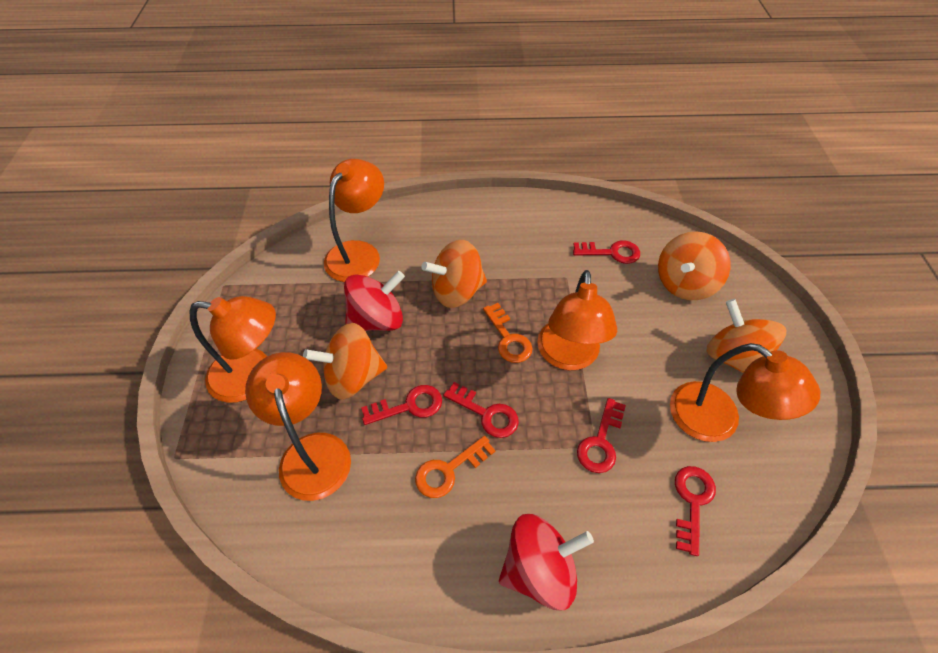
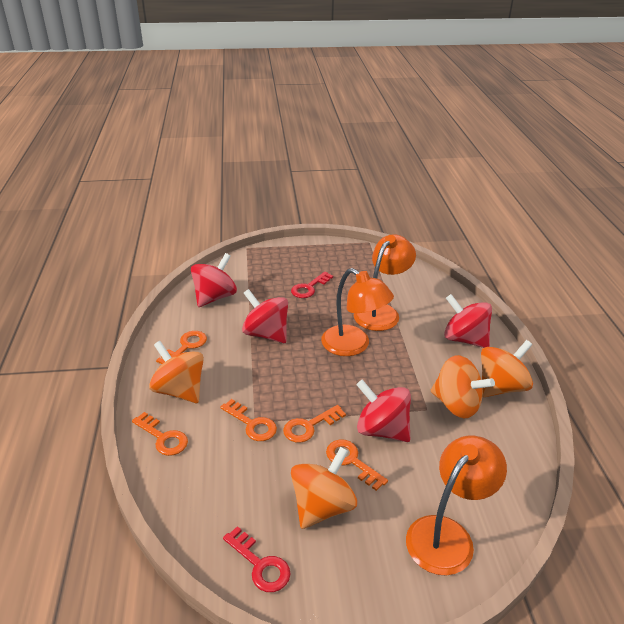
orange key: [415,436,496,498] [483,303,532,363] = 2 -> [132,412,188,456] [156,331,207,364] [220,399,277,441] [283,405,346,443] [326,440,388,491] = 5
orange lamp: [190,296,276,403] [245,352,351,501] [324,159,384,282] [537,270,617,370] [670,343,820,442] = 5 -> [321,268,394,356] [354,234,416,331] [406,435,507,576] = 3
red key: [361,385,442,425] [443,382,519,438] [573,241,640,264] [577,398,626,473] [675,466,716,556] = 5 -> [223,526,290,592] [291,272,333,298] = 2
red spinning top: [344,271,405,331] [499,514,594,610] = 2 -> [191,253,237,307] [242,289,288,343] [356,379,411,442] [444,294,492,348] = 4

